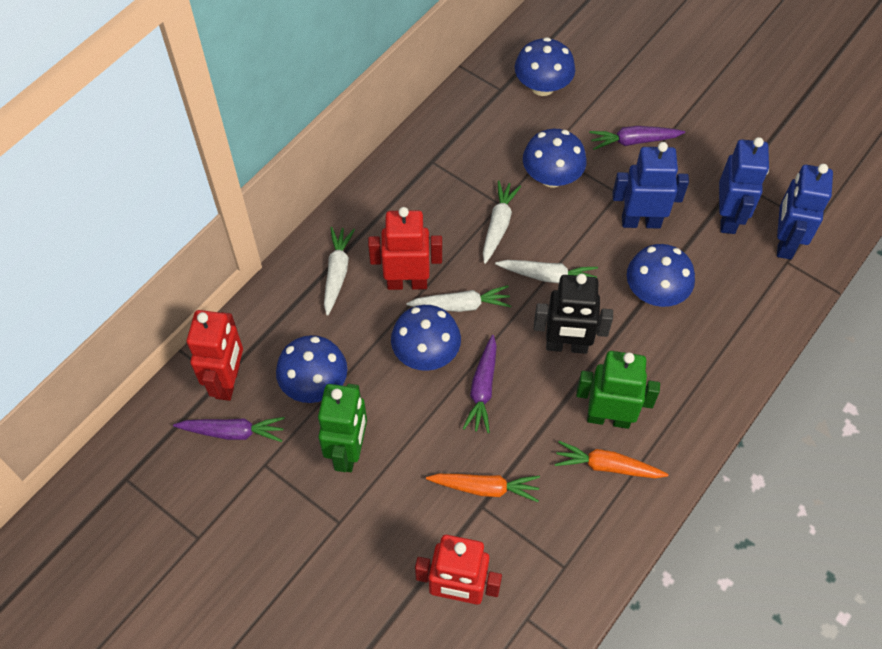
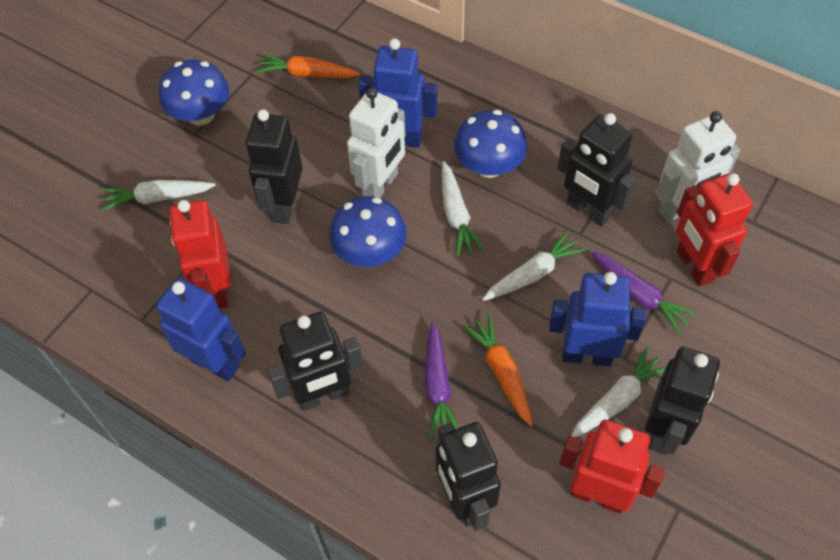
black robot: [534,274,613,354] = 1 -> [246,109,302,224] [268,312,363,411] [435,422,501,531] [557,113,636,226] [645,347,720,455] = 5
blue mushroom: [276,335,347,403] [391,305,461,371] [515,37,575,96] [523,129,587,187] [627,244,695,307] = 5 -> [159,60,229,126] [329,196,407,267] [454,110,527,178] = 3
green robot: [318,384,367,472] [576,351,660,429] = 2 -> none = 0
purple carrot: [173,417,285,442] [463,335,497,433] [589,126,685,150] = 3 -> [424,322,459,440] [592,251,697,334] = 2
white robot: none = 0 -> [347,87,406,198] [656,111,740,222] = 2

